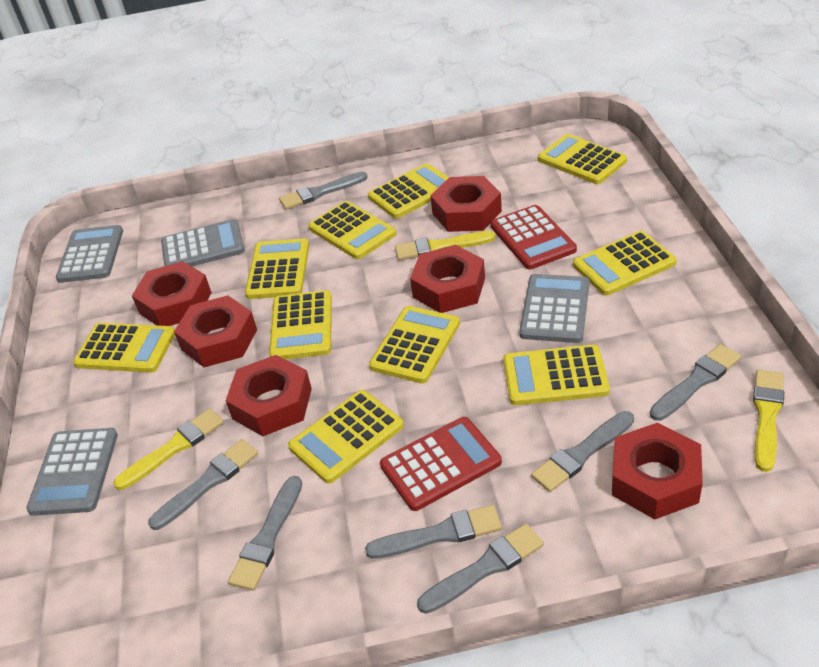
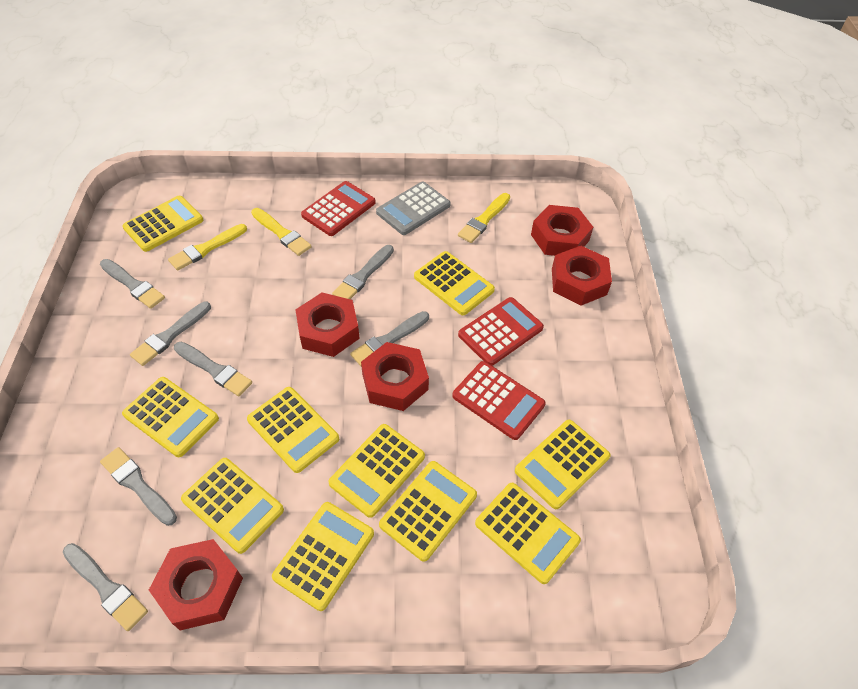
grey calculator: [26,428,118,516] [56,225,123,283] [161,219,245,266] [519,274,589,343] = 4 -> [376,182,451,235] = 1
red calculator: [380,417,502,511] [490,205,577,269] = 2 -> [301,181,376,236] [452,361,546,440] [458,297,544,366] = 3
red nut: [132,261,212,326] [174,296,257,367] [226,355,312,436] [410,245,485,313] [430,176,502,232] [612,422,703,519] = 6 -> [149,539,243,630] [296,293,360,357] [361,342,429,411] [531,205,593,256] [552,246,612,306] = 5

